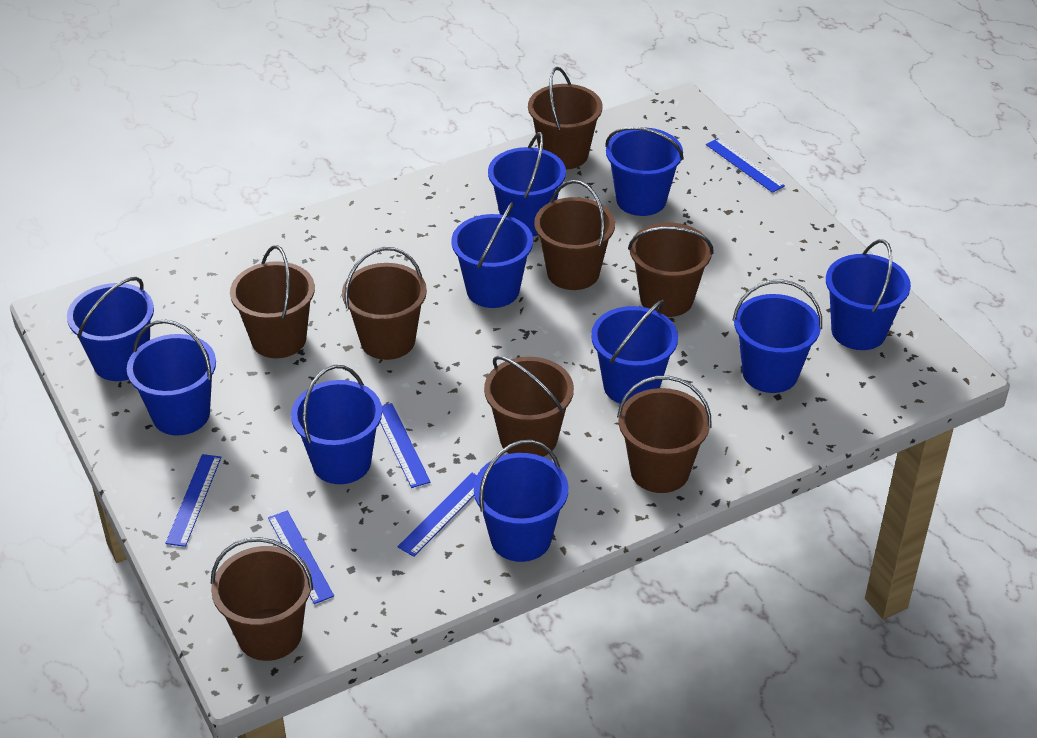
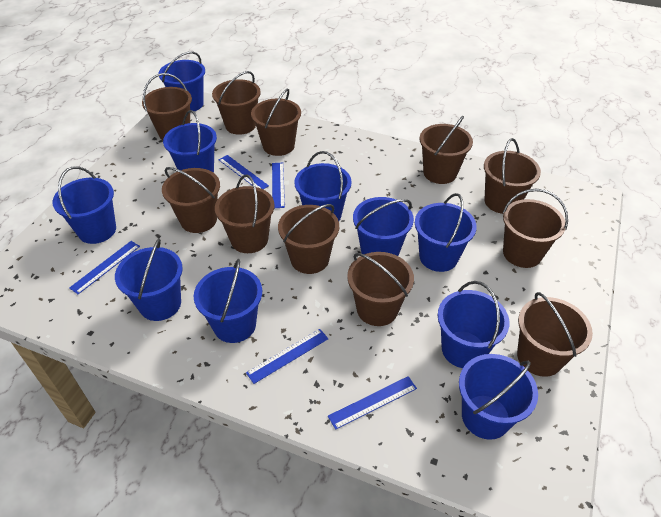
brown bucket: [210,537,313,661] [230,245,315,358] [342,247,427,360] [484,356,574,457] [528,67,603,170] [534,180,615,290] [617,376,712,493] [628,223,714,317] = 8 -> [142,73,192,141] [162,167,220,233] [212,71,261,135] [215,175,274,253] [251,88,301,156] [278,204,339,274] [347,252,414,326] [419,116,473,184] [484,138,541,214] [503,189,568,268] [517,292,593,377] = 11

